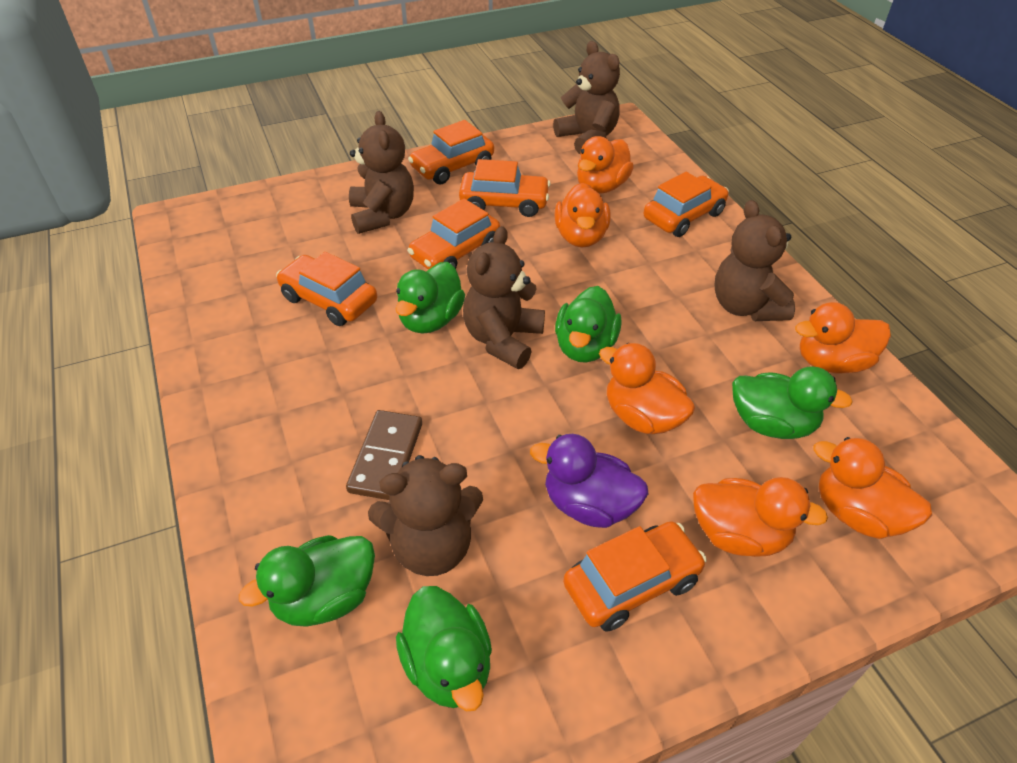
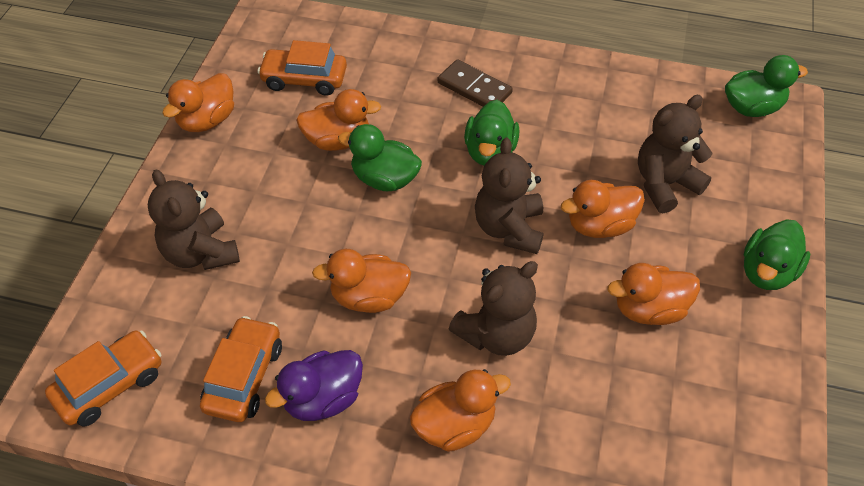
brown teddy bear: [349,111,414,234] [368,455,483,576] [463,226,545,369] [553,41,620,154] [714,200,795,321] = 5 -> [148,169,240,270] [449,261,538,356] [475,138,543,254] [638,95,713,213] = 4
green duck: [239,535,375,627] [395,262,465,334] [396,586,492,711] [555,286,622,363] [732,366,853,439] = 5 -> [338,124,422,191] [464,100,519,165] [725,55,808,117] [744,219,810,290] = 4
orange car: [276,252,377,326] [407,199,500,270] [408,120,494,184] [459,159,550,217] [563,521,707,632] [644,172,729,237] = 6 -> [45,330,162,426] [200,316,282,422] [257,40,347,96] = 3

